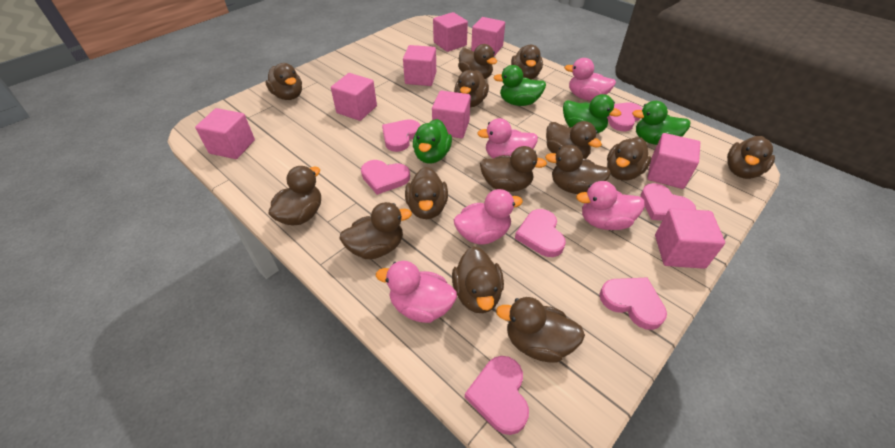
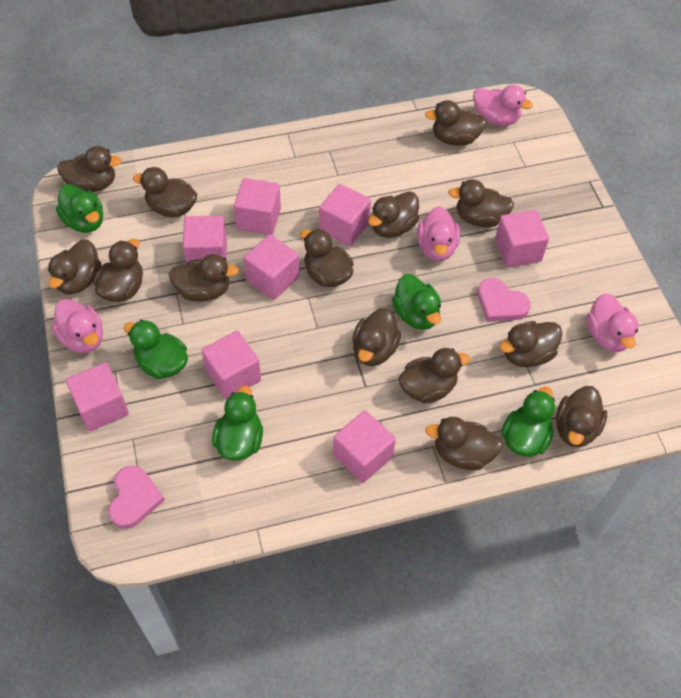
green duck: [413,119,452,164] [493,65,546,106] [563,94,621,133] [632,101,690,145] = 4 -> [56,184,103,233] [123,320,188,379] [212,386,263,461] [392,274,441,330] [501,386,555,457] = 5
pink duck: [376,261,457,323] [454,189,523,245] [477,118,538,159] [564,58,616,101] [576,181,645,230] = 5 -> [52,299,103,353] [417,206,460,261] [473,85,533,126] [586,293,638,352] = 4
pink heart: [361,160,410,195] [382,119,420,152] [465,356,529,435] [515,209,566,257] [600,278,667,330] [607,102,642,131] [641,183,696,221] = 7 -> [108,465,165,529] [478,278,531,322] = 2

